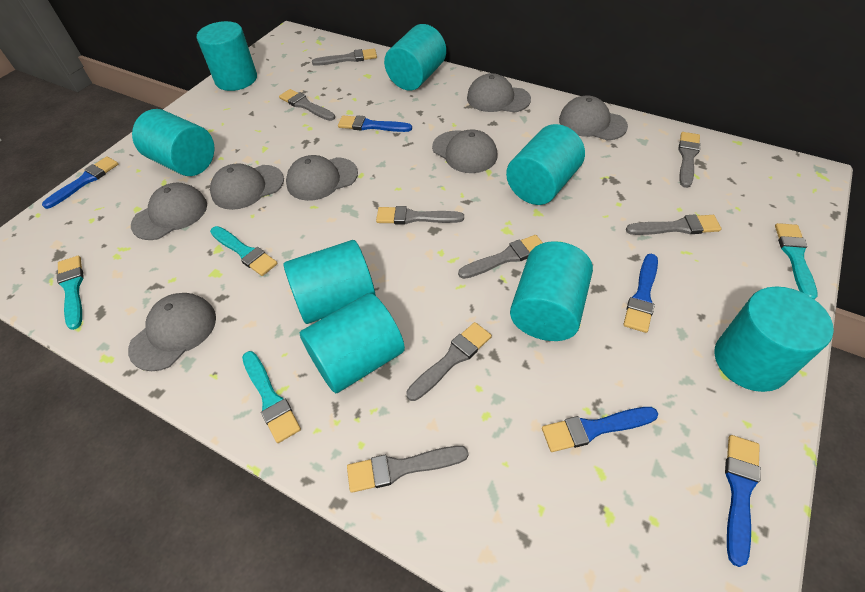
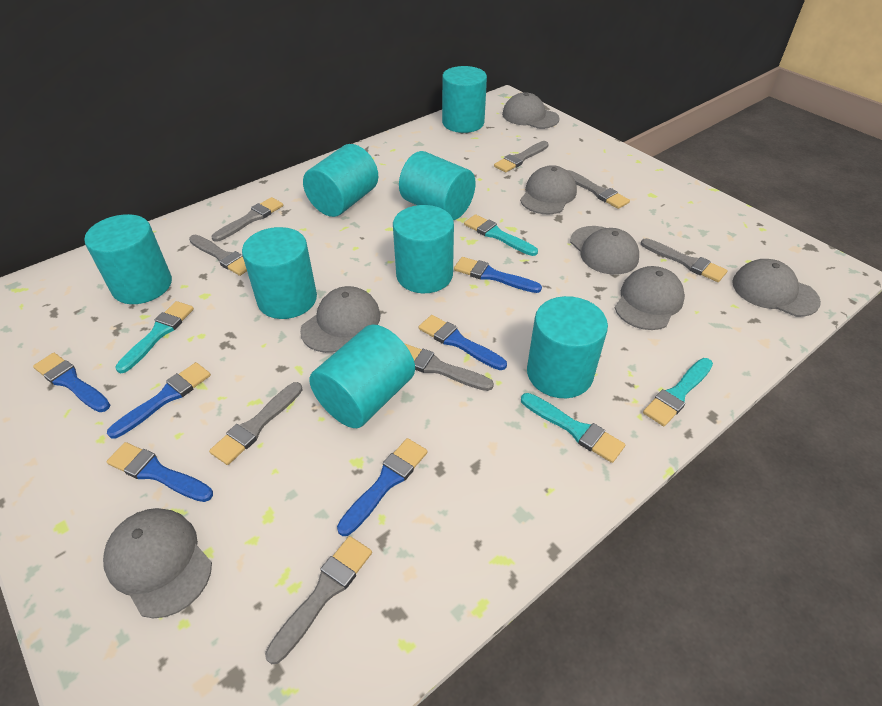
blue brush: [42,156,118,209] [338,115,412,132] [542,407,658,452] [623,254,658,333] [725,435,761,567] = 5 -> [33,353,110,412] [107,362,211,439] [107,442,213,502] [337,438,427,536] [419,315,507,370] [454,257,542,293] = 6

